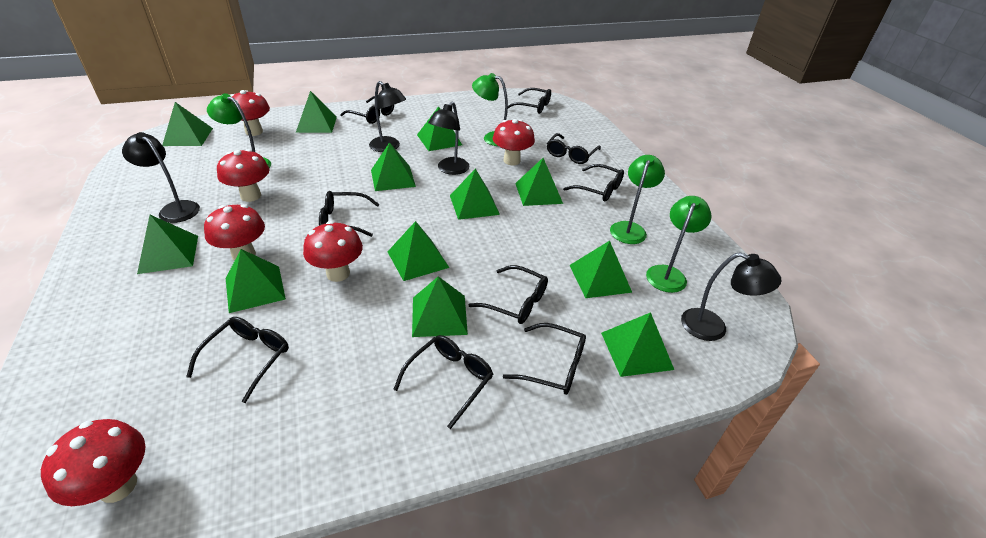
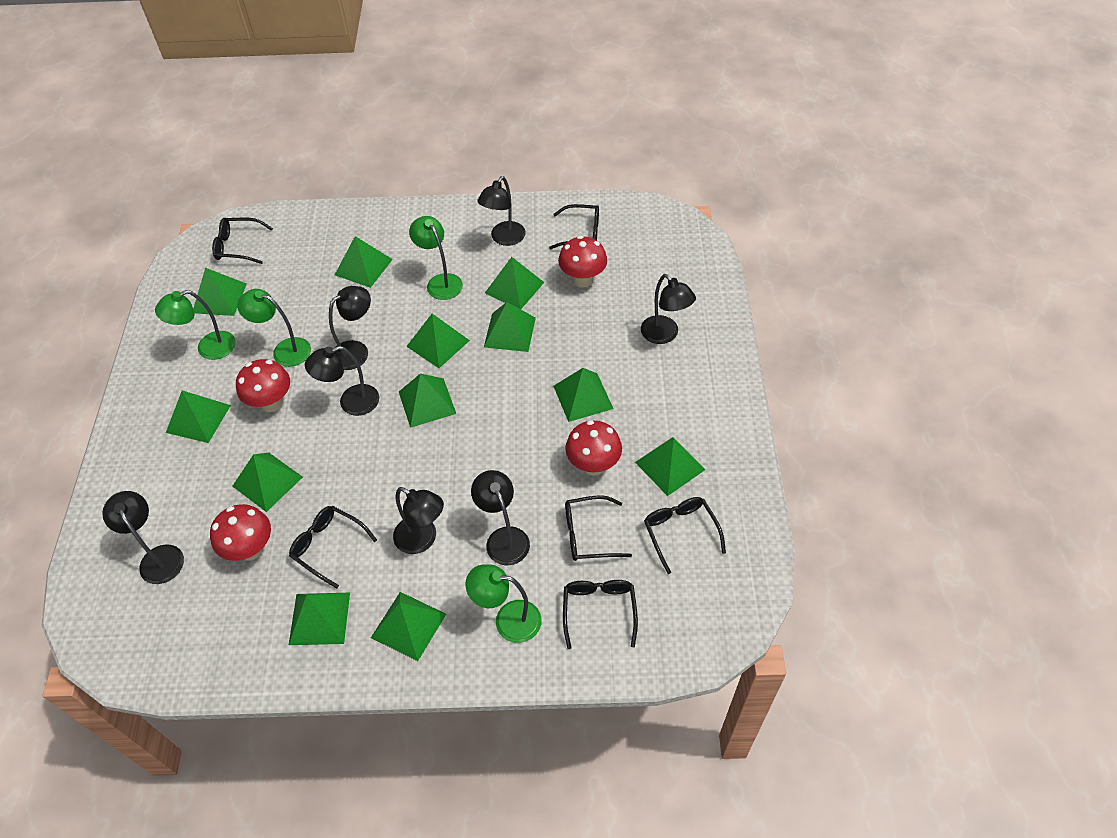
black glasses: [186,317,289,403] [319,191,380,237] [340,96,394,124] [393,335,493,429] [469,265,548,324] [503,323,586,395] [508,88,551,114] [547,133,601,164] [563,164,624,202] = 9 -> [212,218,273,264] [289,506,377,588] [549,204,599,249] [563,580,638,649] [565,495,632,561] [644,497,726,574] = 6
black lamp: [122,132,200,223] [369,81,406,152] [428,101,469,175] [681,252,781,341] = 4 -> [102,491,184,584] [305,346,379,416] [329,286,371,370] [393,487,444,554] [471,470,530,565] [477,176,526,246] [641,274,696,344] = 7
red mushroom: [41,419,146,506] [204,204,265,261] [217,149,269,202] [230,90,270,136] [303,221,363,282] [493,119,535,165] = 6 -> [210,504,271,561] [236,359,290,412] [558,236,607,288] [565,420,622,476] = 4

